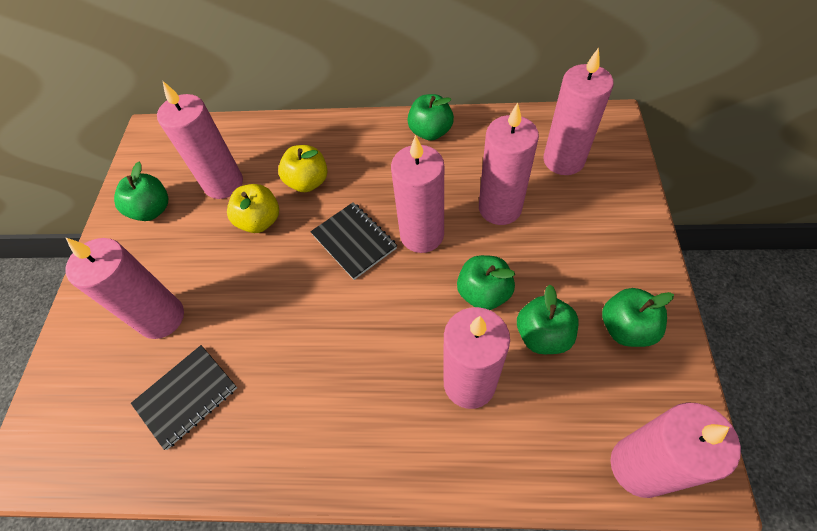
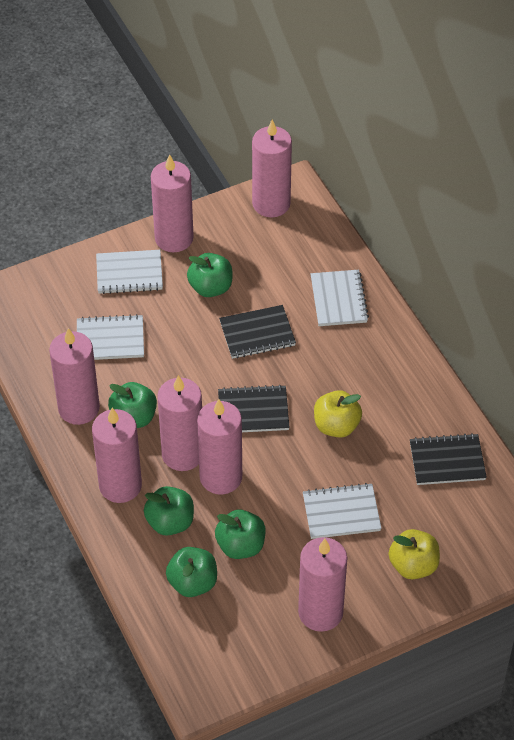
black notebook: [131,345,237,450] [310,202,397,280] = 2 -> [218,385,290,432] [219,305,296,359] [410,433,487,485] = 3
white notebook: none = 0 -> [77,314,144,360] [96,250,163,294] [303,483,382,539] [311,270,369,326] = 4

